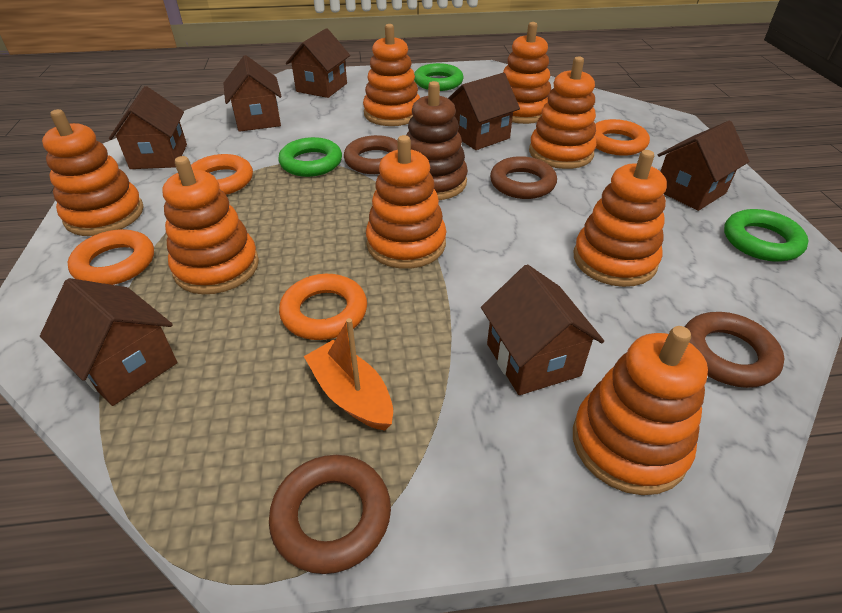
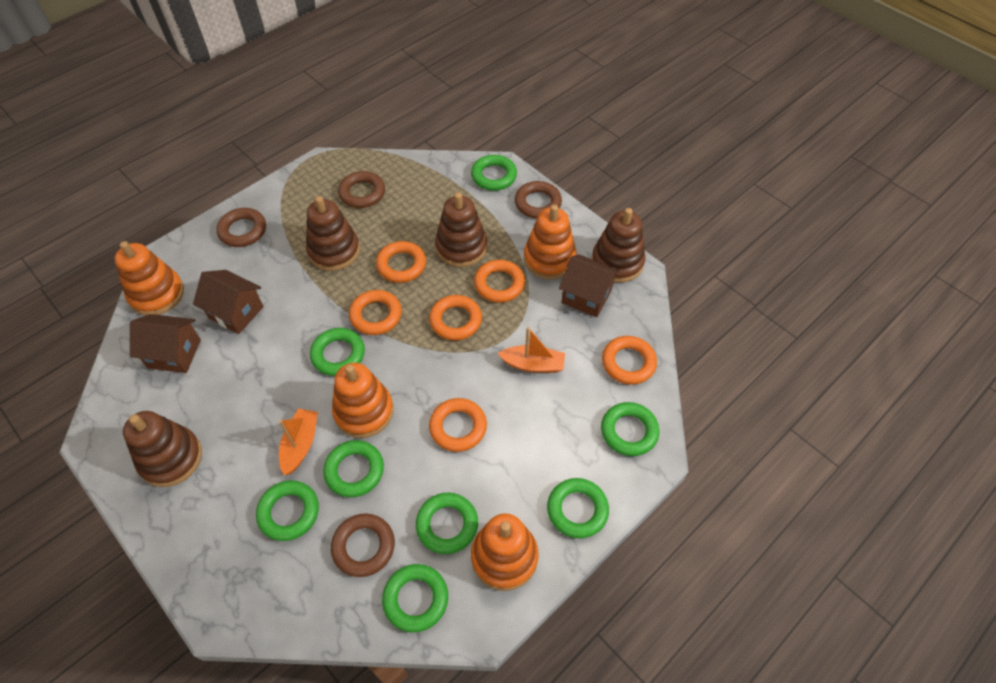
brown house: [40,278,177,406] [109,86,187,169] [223,55,281,132] [286,28,350,98] [448,73,520,150] [481,265,604,395] [658,121,749,211] = 7 -> [130,314,201,373] [193,270,264,334] [559,255,620,317] = 3
brown stacking toy: [406,81,468,200] = 1 -> [123,411,202,487] [306,196,360,271] [435,192,487,267] [592,208,645,283] = 4
green ring: [278,137,342,177] [414,63,464,91] [724,209,808,262] = 3 -> [256,480,319,541] [310,328,365,376] [323,440,384,497] [382,564,448,632] [416,493,478,554] [471,155,517,191] [547,478,609,538] [601,402,659,456] = 8
orange boat: [304,318,393,431] = 1 -> [279,409,318,475] [497,327,565,373] = 2
orange ring: [68,229,154,285] [191,154,253,195] [279,274,367,340] [594,119,650,156] = 4 -> [349,290,402,335] [376,241,426,283] [429,295,482,340] [429,398,487,452] [474,260,525,303] [602,336,657,385] = 6
orange stacking toy: [42,109,144,236] [162,156,259,294] [363,24,420,126] [366,135,446,269] [503,22,551,124] [529,56,596,169] [573,326,708,495] [574,150,667,287] = 8 -> [115,241,184,316] [332,363,394,438] [471,514,539,591] [524,205,576,279] = 4

